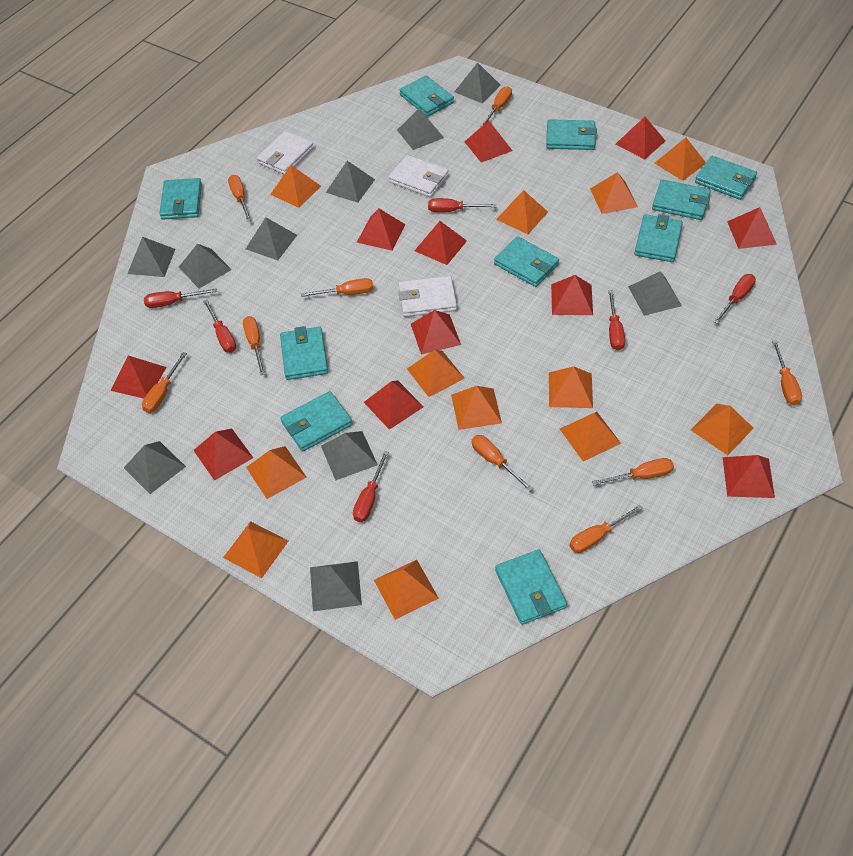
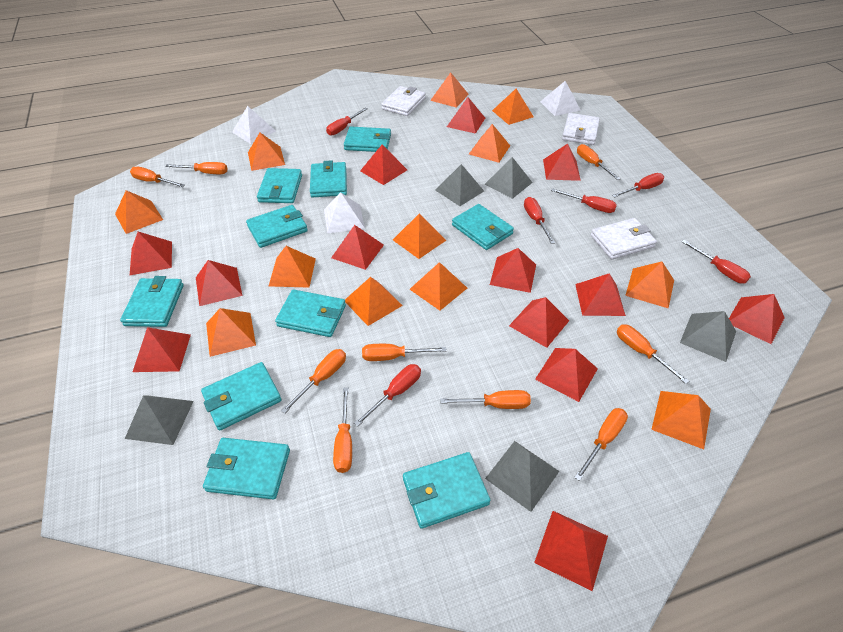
grey pyramid: [124,441,186,494] [128,237,175,277] [179,244,232,289] [246,217,297,260] [310,561,362,611] [321,431,378,480] [326,161,375,203] [397,108,444,150] [454,62,501,104] [628,271,682,316] = 10 -> [125,395,194,445] [435,164,484,206] [484,157,533,199] [485,441,559,512] [680,311,736,362] = 5
red pyramid: [110,356,167,399] [193,429,253,481] [357,208,406,251] [364,380,423,430] [411,310,461,354] [414,221,467,265] [465,121,513,163] [551,275,593,315] [616,117,665,159] [723,455,775,498] [727,207,777,249] = 11 -> [130,232,172,275] [133,327,191,372] [196,260,242,306] [331,225,384,270] [360,144,407,185] [447,97,485,134] [490,248,536,293] [509,297,569,348] [534,511,608,591] [535,348,598,402] [543,143,581,181] [575,273,626,316] [729,294,785,344] = 13
white pyramid: none = 0 -> [232,106,276,144] [324,192,365,234] [540,81,580,116] = 3

